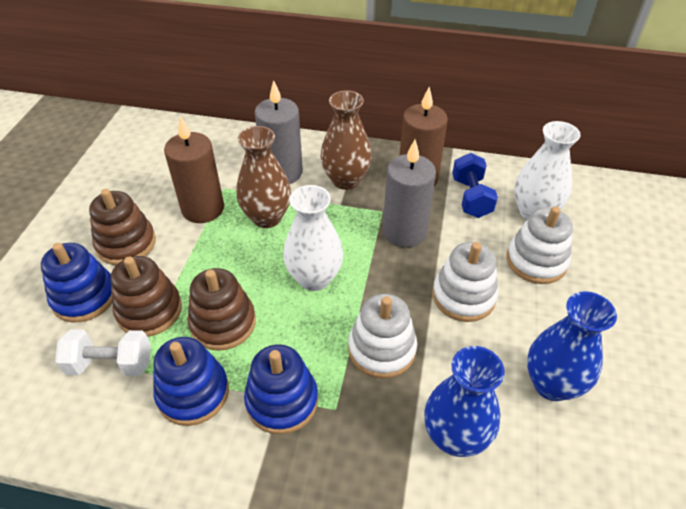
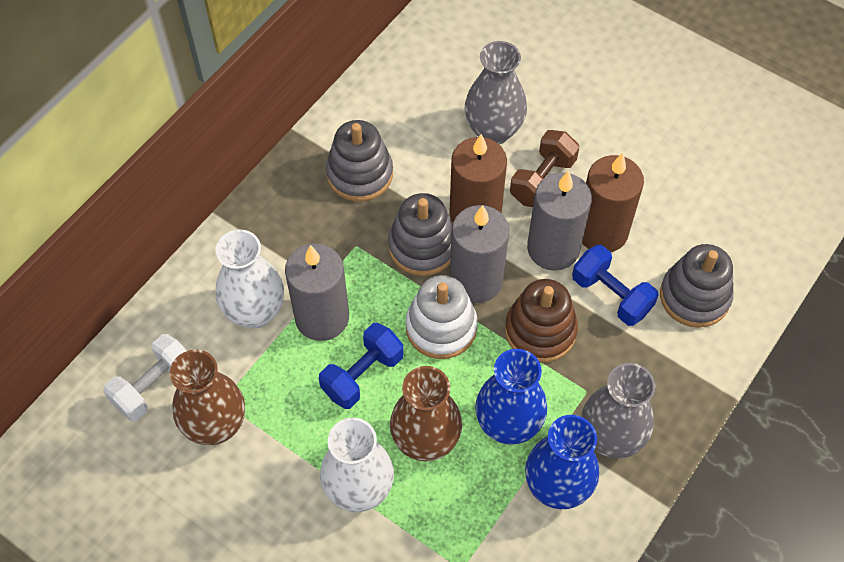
blue dumbbell: [452,153,498,218] = 1 -> [319,323,403,409] [572,245,658,326] = 2
blue stacking toy: [41,243,112,322] [153,337,229,426] [244,344,318,434] = 3 -> none = 0
brown dumbbell: none = 0 -> [510,130,579,207] = 1
brown stacking toy: [89,189,156,265] [110,256,182,337] [188,268,256,351] = 3 -> [505,279,578,363] = 1
grey candle: [255,80,303,184] [383,140,436,248] = 2 -> [285,244,349,341] [450,205,509,303] [527,171,592,271] = 3
grey stacking toy: none = 0 -> [326,120,393,202] [388,193,453,276] [660,244,734,328] = 3
grey vase: none = 0 -> [464,41,527,144] [581,363,655,458] = 2
white stacking toy: [348,294,417,379] [432,242,498,322] [506,206,573,284] = 3 -> [406,275,478,359] = 1

